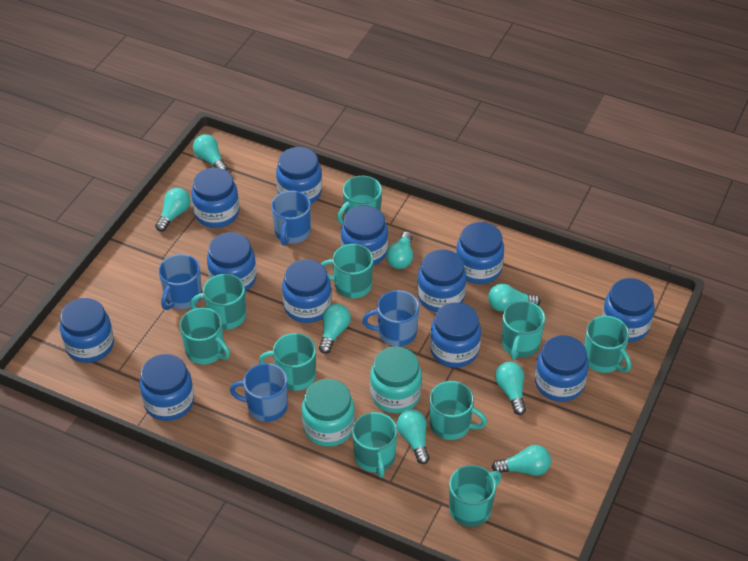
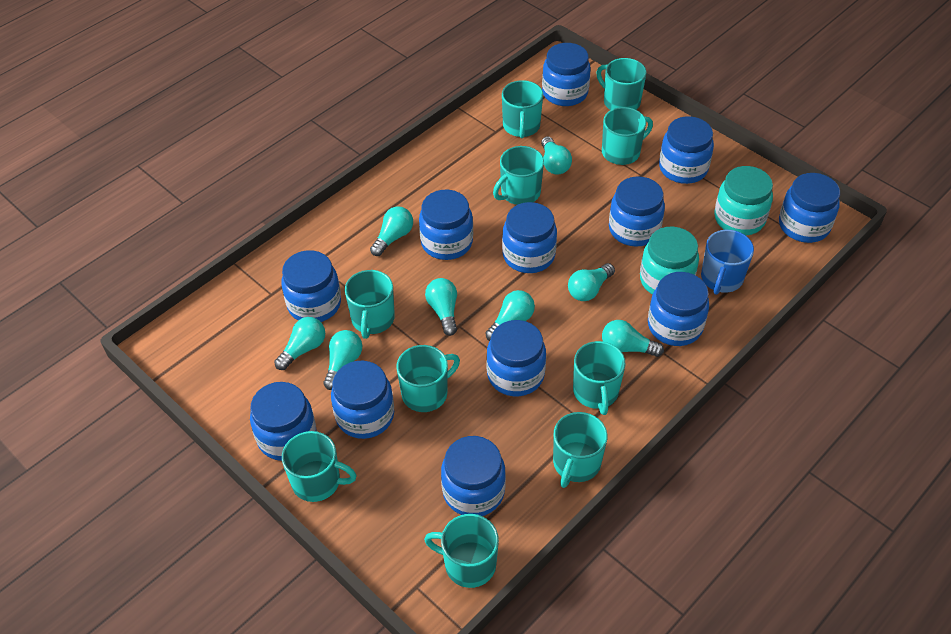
blue mug: [159,254,202,310] [230,363,288,422] [271,191,311,246] [362,290,419,347] = 4 -> [701,230,754,295] = 1

